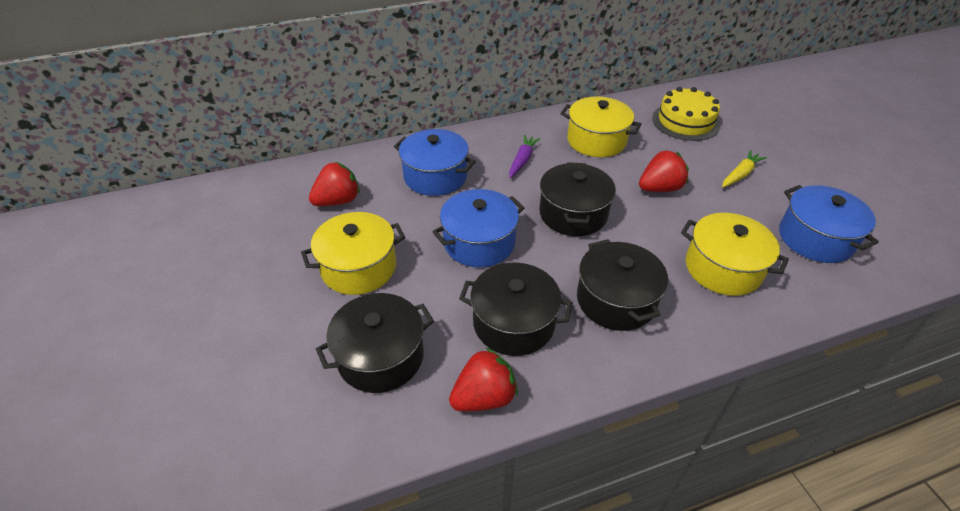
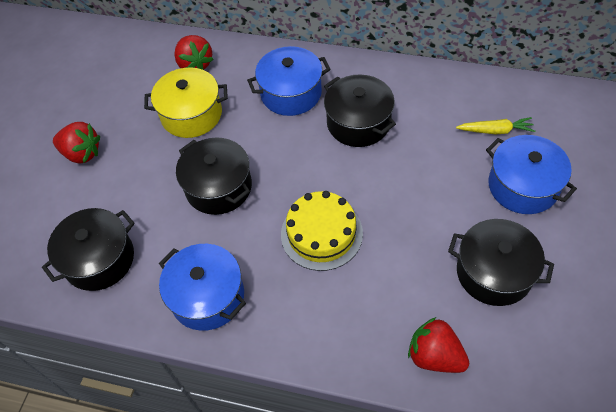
purple carrot: [509,135,541,178] = 1 -> none = 0
yellow pot: [301,212,405,295] [560,97,642,157] [681,213,789,296] = 3 -> [144,67,228,138] = 1

